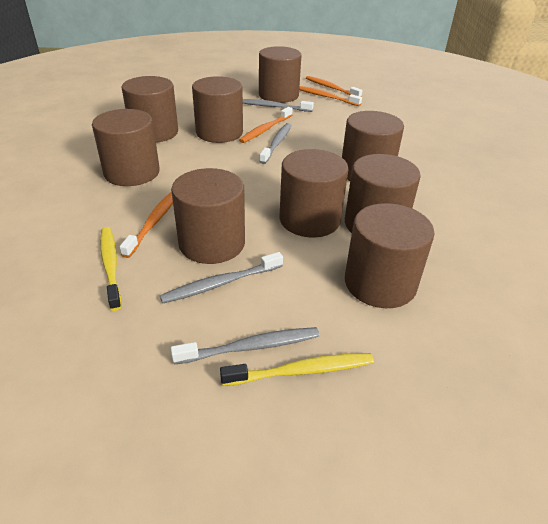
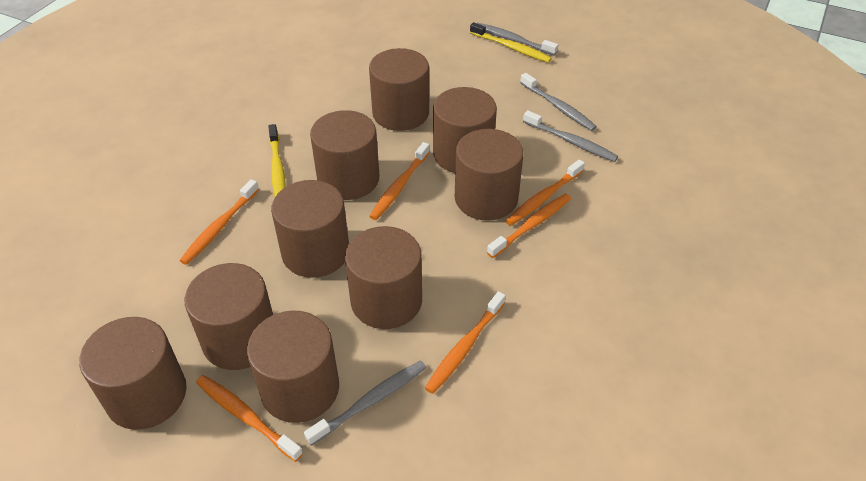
orange toothbrush: [120,192,173,258] [239,107,293,143] [299,86,362,106] [306,76,362,97] = 4 -> [180,179,259,265] [196,375,303,462] [369,142,430,220] [425,291,506,394] [487,194,571,258] [505,159,585,226] = 6

